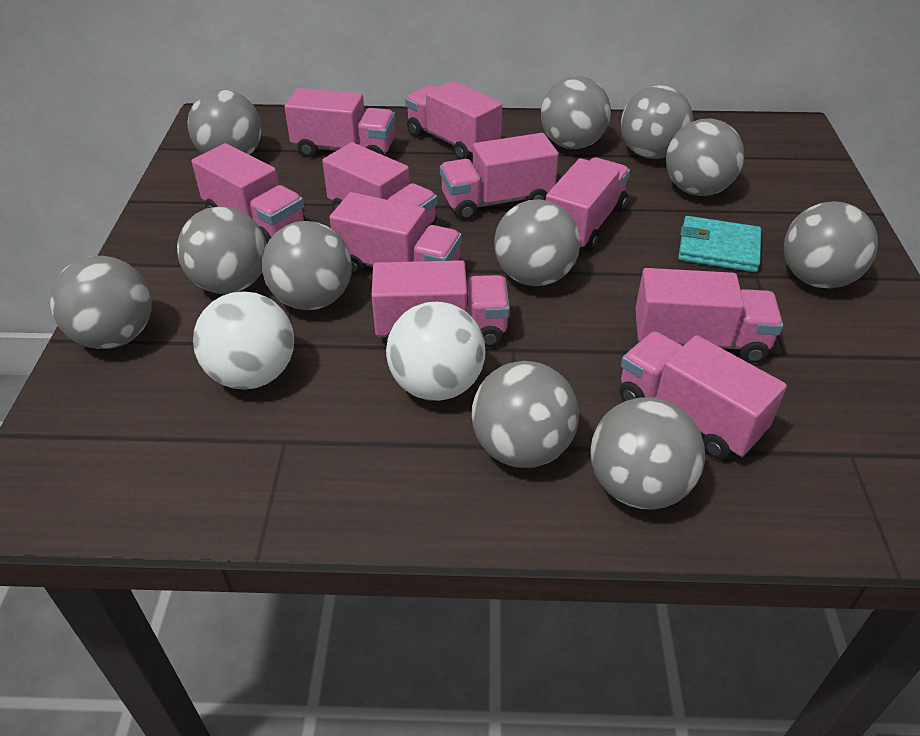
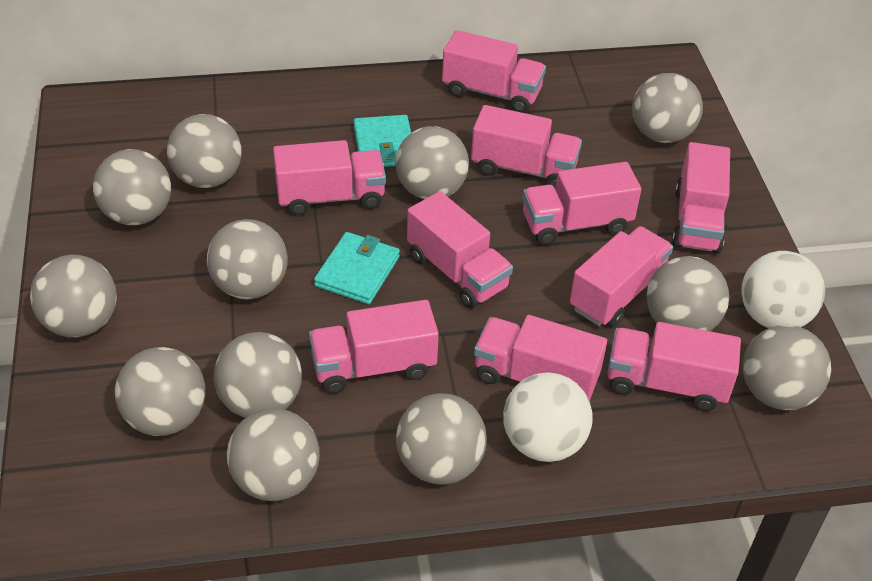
grey ball: [50,256,152,349] [177,206,267,294] [187,89,262,155] [262,221,352,310] [471,361,579,468] [494,199,580,286] [541,76,611,149] [590,397,705,510] [621,85,693,159] [666,119,744,196] [784,201,878,289] = 11 -> [30,254,117,337] [93,149,171,225] [115,347,205,436] [167,114,242,188] [207,219,288,299] [214,332,302,418] [227,408,320,501] [395,126,469,199] [396,393,487,484] [632,73,703,143] [647,256,729,331] [743,325,831,410] = 12
turquoise wallet: [678,216,761,272] = 1 -> [314,232,400,304] [354,115,411,167] = 2

